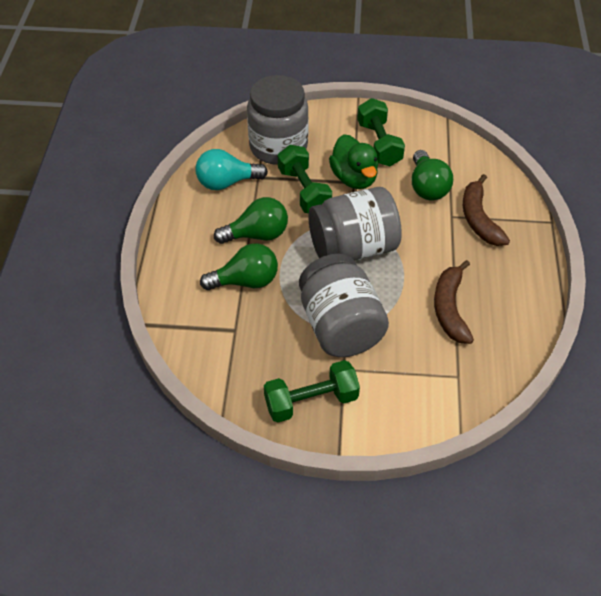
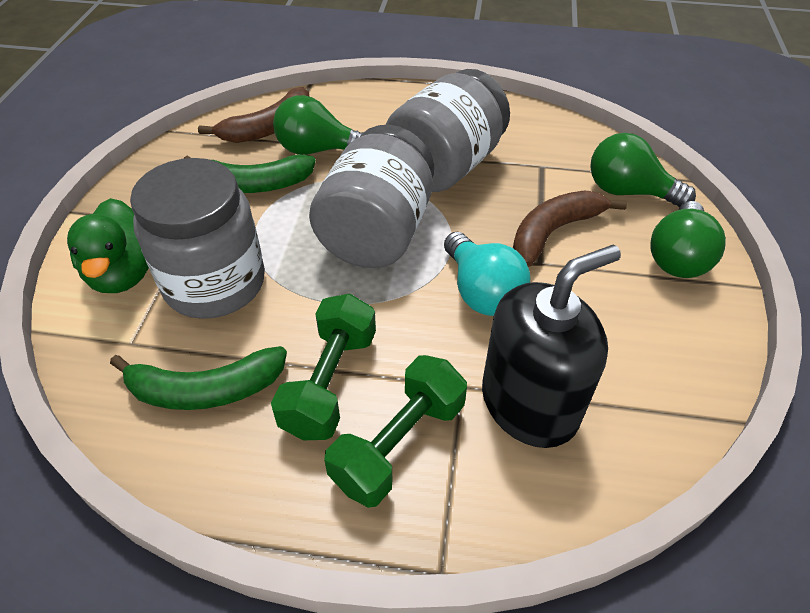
black soap dispenser: none = 0 -> [482,245,621,448] = 1
green banana: none = 0 -> [110,346,287,410] [184,155,316,193] = 2
green dumbbell: [264,360,360,423] [278,145,332,213] [357,98,405,166] = 3 -> [271,294,376,440] [324,355,467,508] = 2

